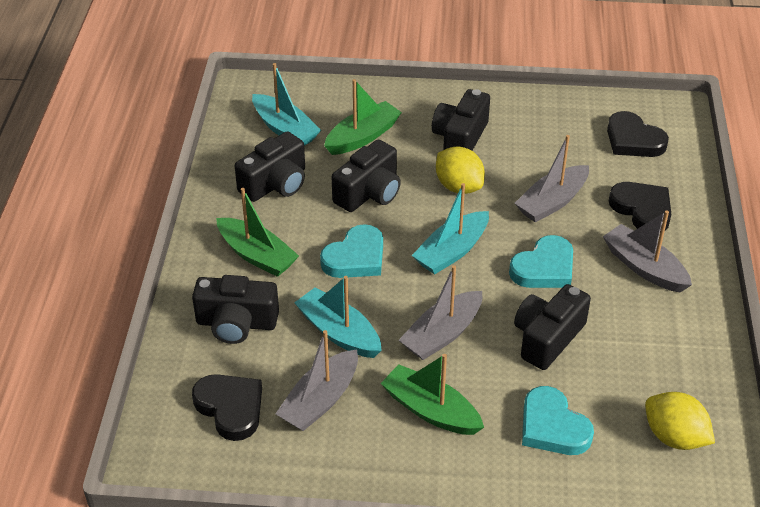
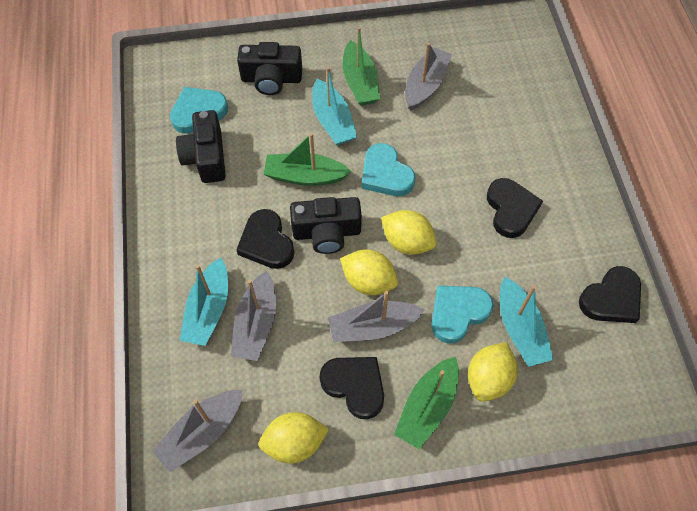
black camera: [192,275,279,344] [235,131,305,202] [332,140,401,212] [432,89,490,151] [514,284,591,370] = 5 -> [176,110,226,183] [237,42,302,95] [290,197,362,254] = 3
black heart: [192,374,262,441] [607,111,669,157] [609,182,671,231] = 3 -> [236,209,294,269] [319,357,384,419] [487,178,543,238] [579,266,641,323] = 4
yellow lemon: [436,146,485,194] [645,392,715,450] = 2 -> [258,412,329,463] [340,249,398,295] [381,210,436,255] [468,342,518,402] = 4

